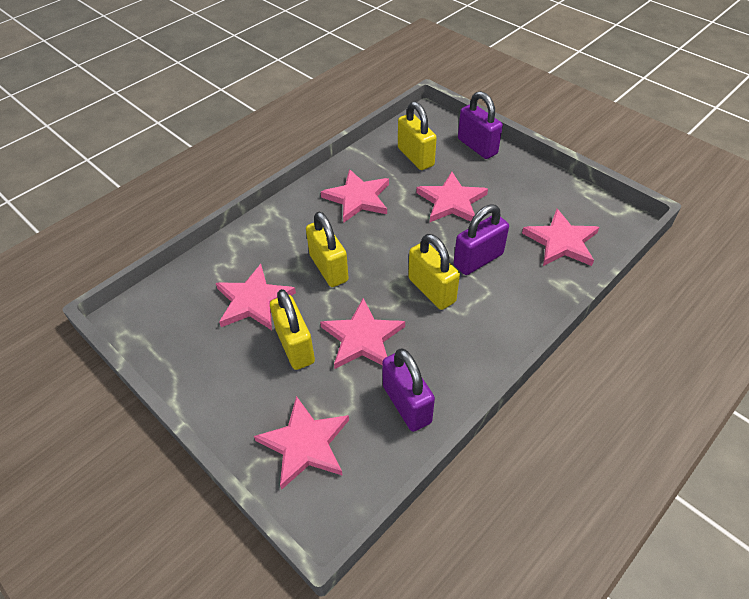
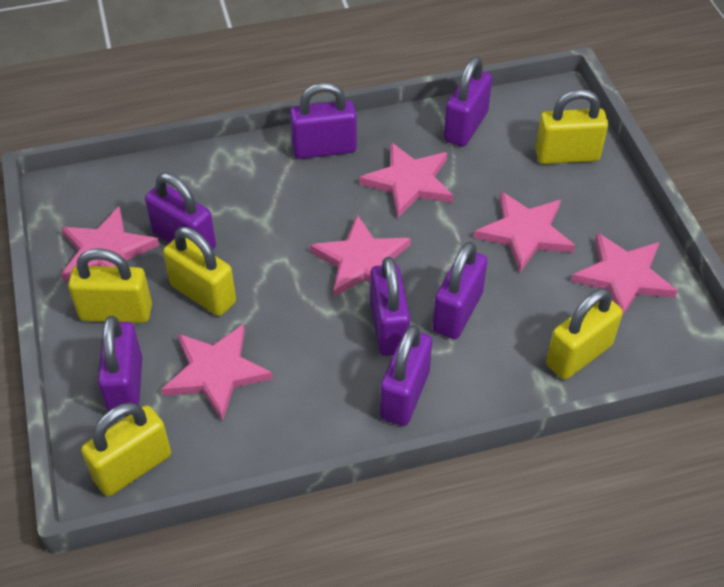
purple padlock: [382,348,435,432] [454,204,509,275] [458,91,503,159] = 3 -> [98,316,142,416] [145,173,216,250] [290,82,357,159] [370,257,410,356] [380,325,432,426] [432,242,488,339] [444,57,492,147] = 7
yellow padlock: [270,289,315,370] [306,212,349,287] [398,102,437,170] [408,234,460,310] = 4 -> [68,248,152,323] [81,403,171,496] [163,227,236,316] [535,89,608,164] [546,288,623,380] = 5

